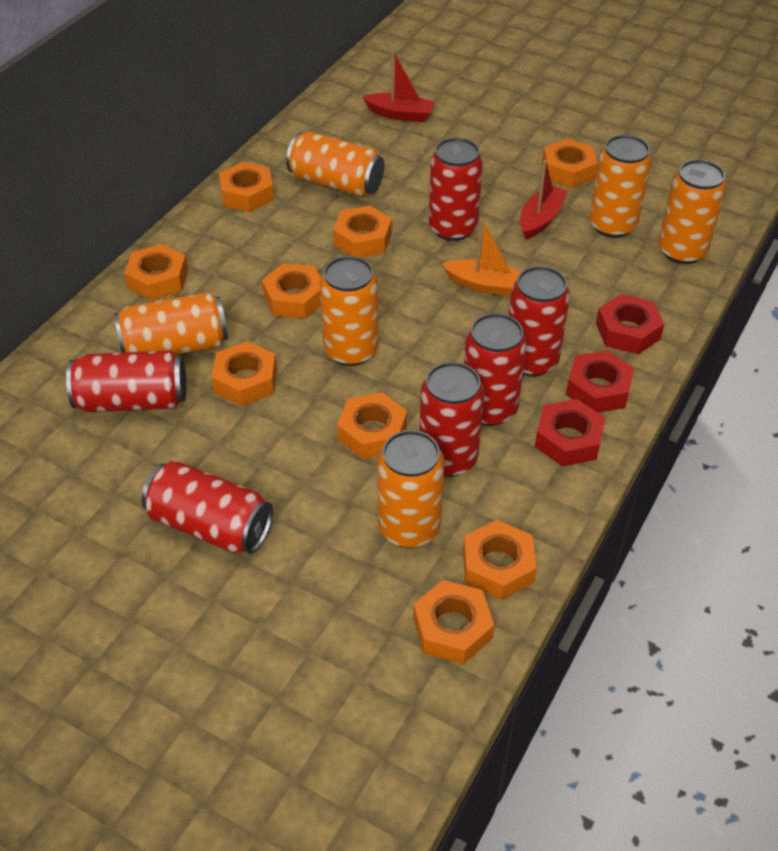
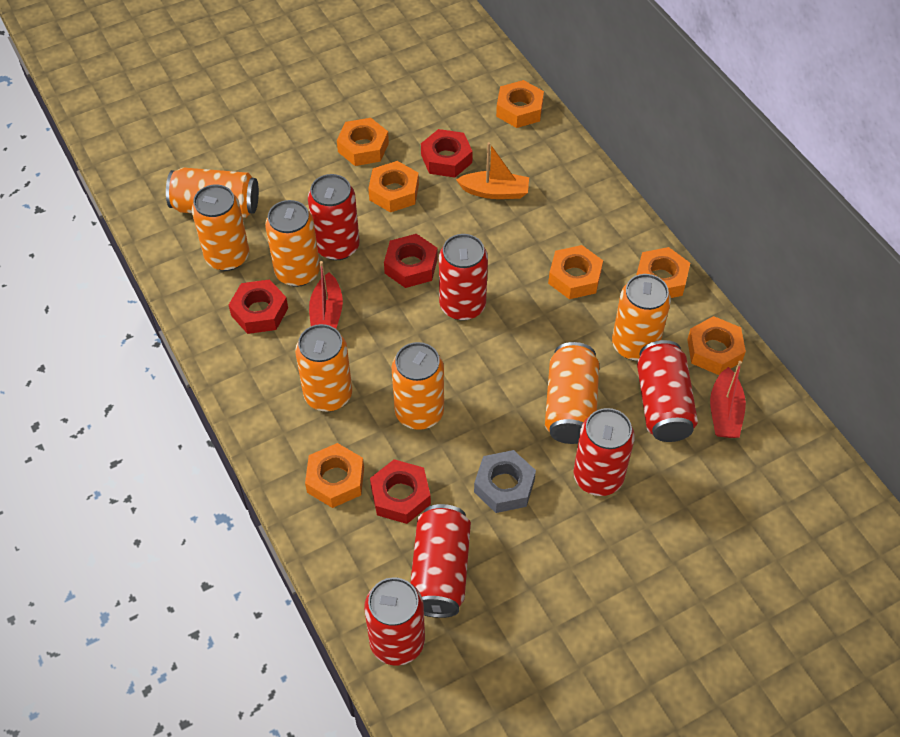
grey nut: none = 0 -> [474,450,536,513] = 1
orange can: [114,292,228,355] [286,132,384,197] [320,256,378,366] [377,430,445,548] [589,135,652,238] [658,159,727,264] = 6 -> [166,167,259,218] [192,184,249,271] [265,200,320,287] [295,324,352,411] [392,342,444,430] [545,342,599,444] [612,274,671,361] = 7
orange nut: [124,244,188,301] [211,341,277,406] [219,162,274,212] [262,263,321,319] [333,205,392,258] [337,392,407,459] [413,580,494,664] [463,520,537,600] [542,139,597,188] = 9 -> [305,443,364,508] [337,118,389,166] [368,161,419,212] [496,80,544,128] [548,245,603,299] [636,247,690,298] [687,316,746,375] = 7
red nut: [535,399,605,467] [566,350,635,413] [596,294,664,354] = 3 -> [229,279,288,334] [370,459,431,524] [384,234,438,288] [421,129,473,178] = 4

